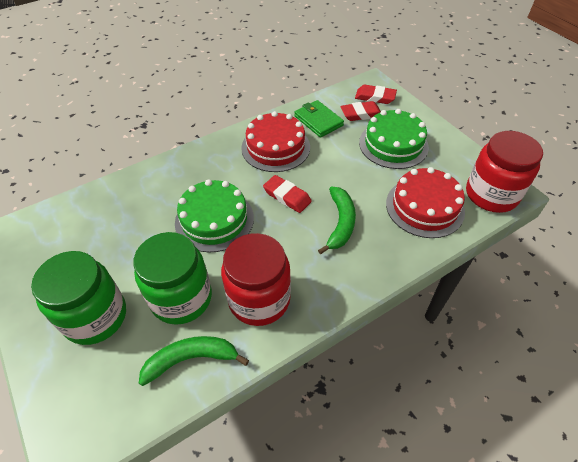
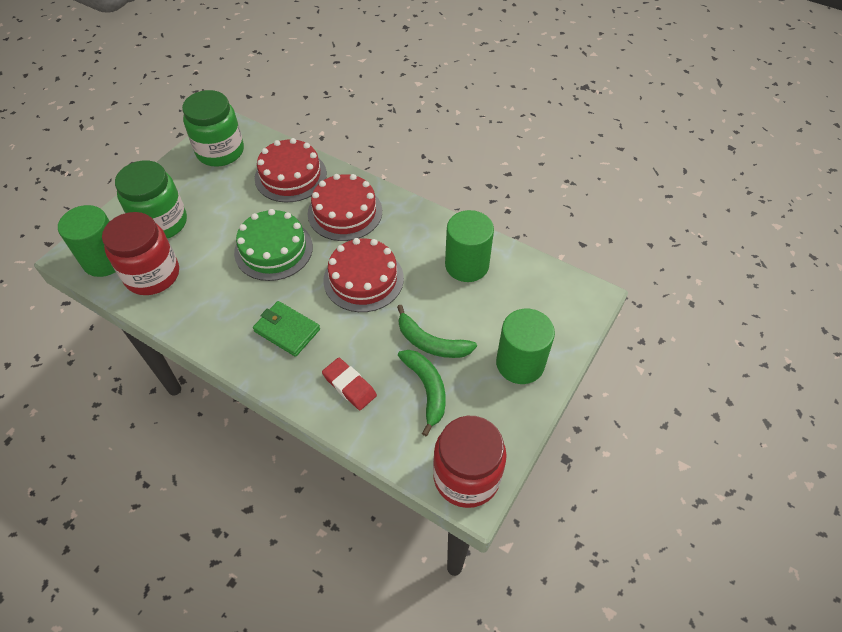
green cake: [175,179,254,252] [359,109,429,169] = 2 -> [234,209,313,281] = 1
green cylinder: none = 0 -> [58,205,115,277] [445,210,494,282] [496,308,555,384] = 3
red cake: [241,111,310,172] [386,167,465,238] = 2 -> [255,138,327,203] [308,174,382,241] [323,238,404,312] = 3
red eraser: [263,175,312,213] [341,101,381,121] [355,85,397,104] = 3 -> [322,358,377,410] = 1

